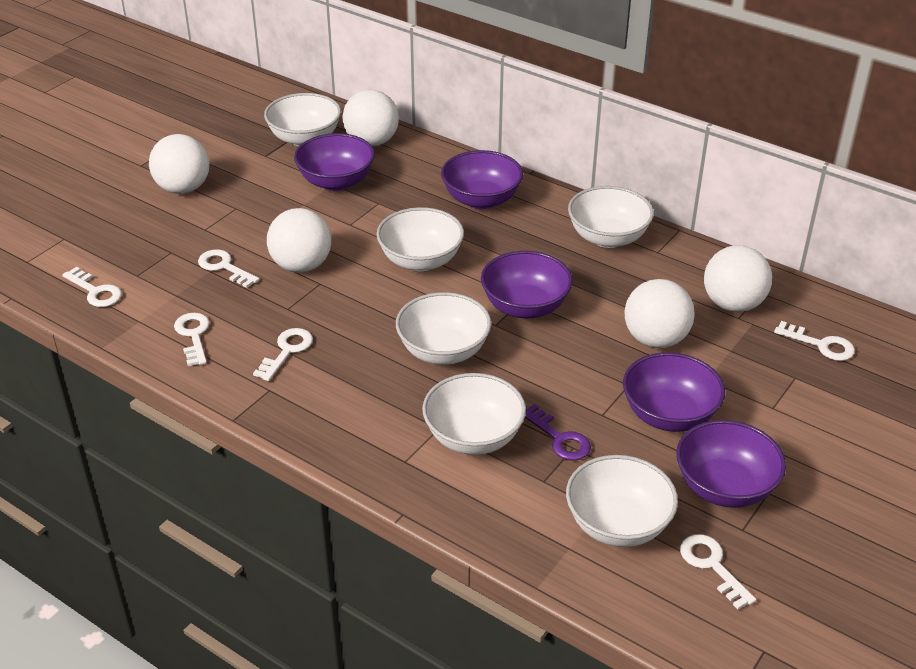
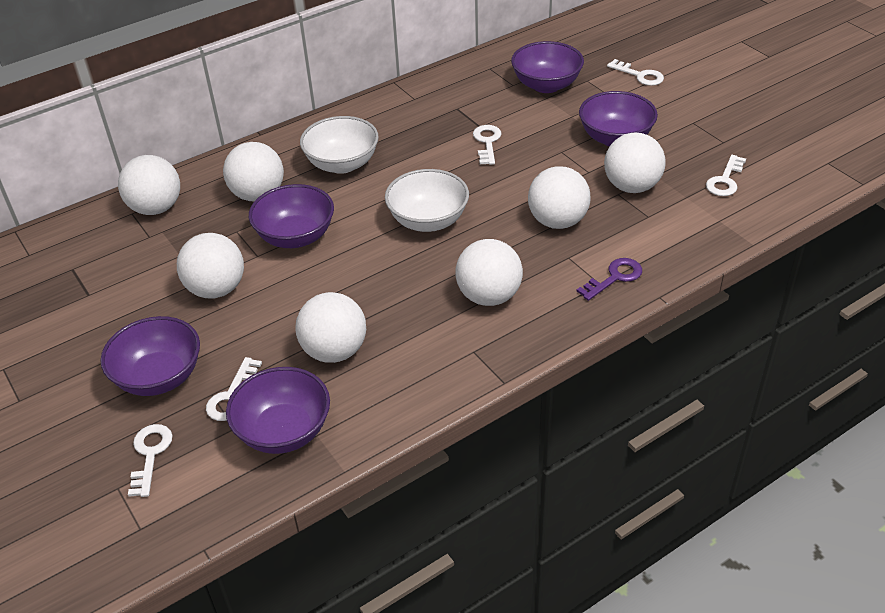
white ball: [149,134,210,194] [267,208,331,273] [343,90,399,147] [625,279,695,348] [704,245,772,312] = 5 -> [118,155,180,215] [177,233,244,298] [223,142,284,201] [296,292,366,363] [456,239,523,306] [528,166,591,229] [604,132,665,193] = 7
white bowl: [264,93,341,147] [376,207,464,271] [396,292,491,365] [422,373,526,455] [566,455,678,547] [568,186,654,248] = 6 -> [300,116,379,174] [385,169,469,232] = 2
white key: [62,267,122,307] [174,313,210,366] [198,249,259,288] [253,328,313,381] [680,534,756,610] [774,321,855,361] = 6 -> [128,424,173,497] [206,357,262,421] [473,125,501,165] [607,59,664,86] [706,155,746,196] = 5

